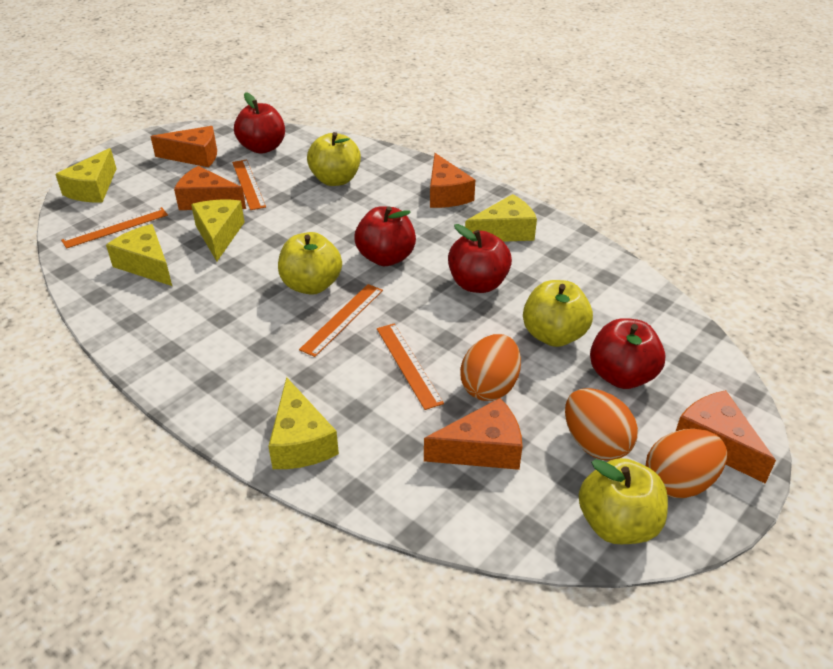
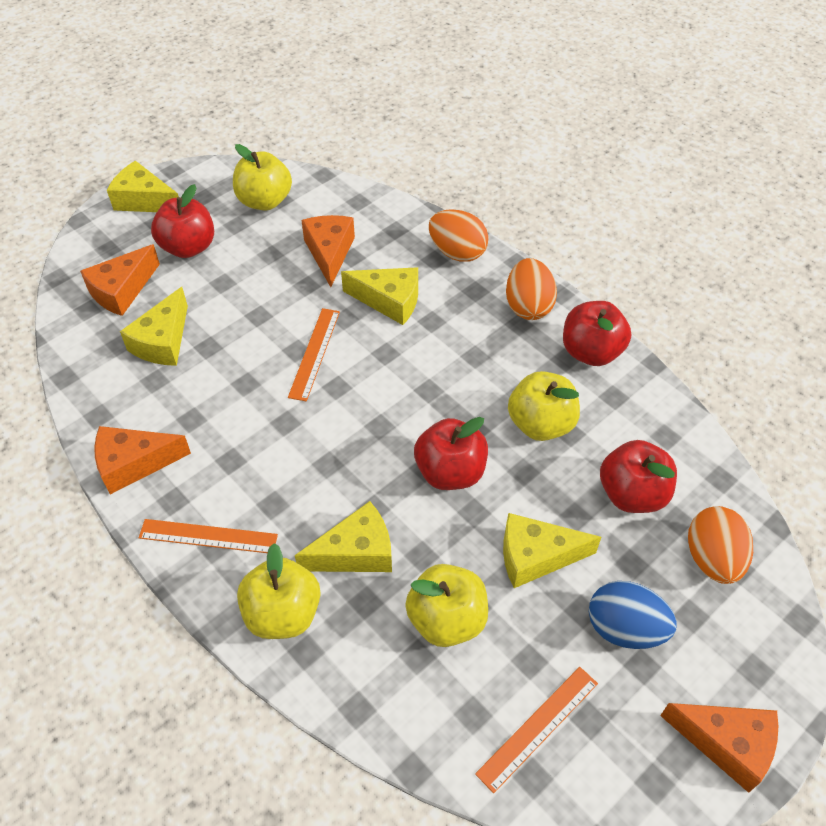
blue egg: none = 0 -> [589,581,677,649] = 1
orange cheese: [150,126,217,167] [174,166,246,210] [424,398,522,470] [430,153,475,208] [675,390,776,484] = 5 -> [80,244,160,316] [94,426,191,494] [301,215,355,287] [660,703,778,793] = 4
orange ruler: [61,207,168,249] [232,160,266,210] [299,284,383,357] [377,324,444,410] = 4 -> [139,519,278,553] [288,308,340,402] [475,667,598,793] = 3

